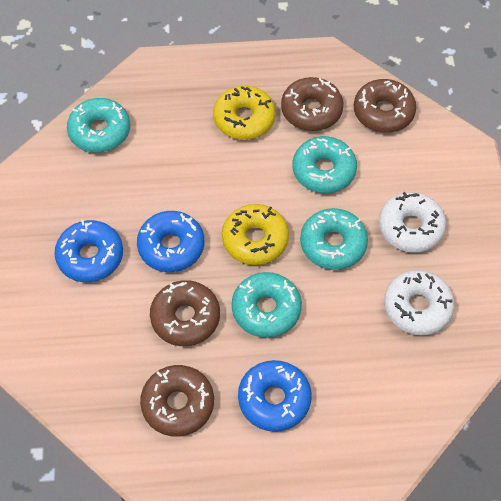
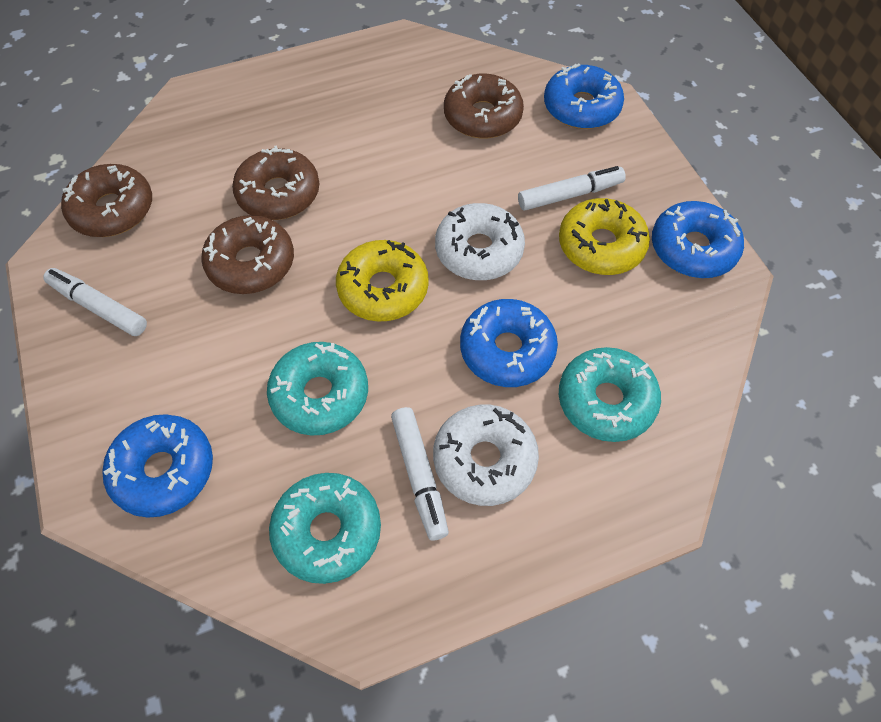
blue donut: [55,220,123,282] [137,211,204,272] [238,360,312,432] = 3 -> [102,414,213,518] [460,299,558,387] [544,63,624,129] [652,201,744,278] = 4
turquoise donut: [67,98,130,153] [232,272,302,338] [292,136,357,193] [300,208,368,270] = 4 -> [267,342,368,436] [269,473,381,584] [559,347,661,442] = 3
white marker: none = 0 -> [43,268,147,336] [391,407,449,541] [518,166,626,211] = 3

